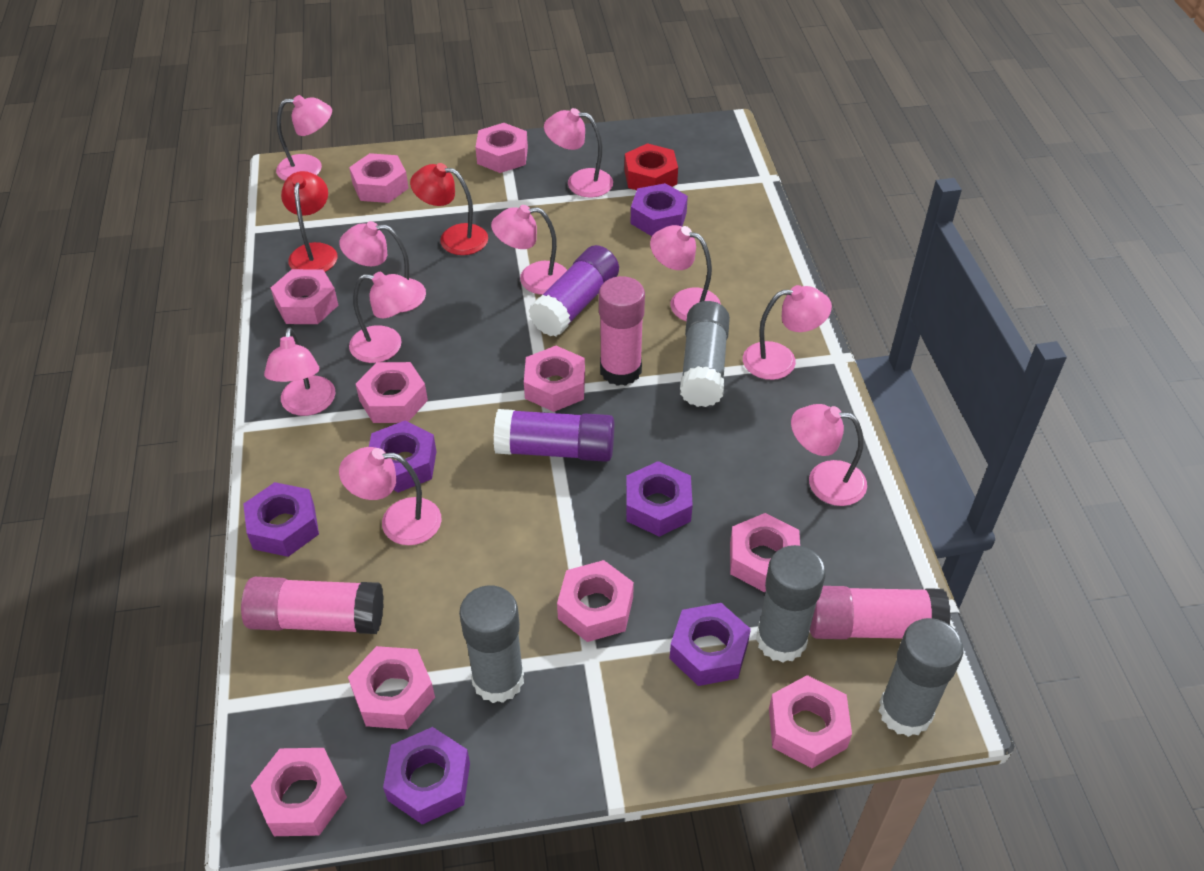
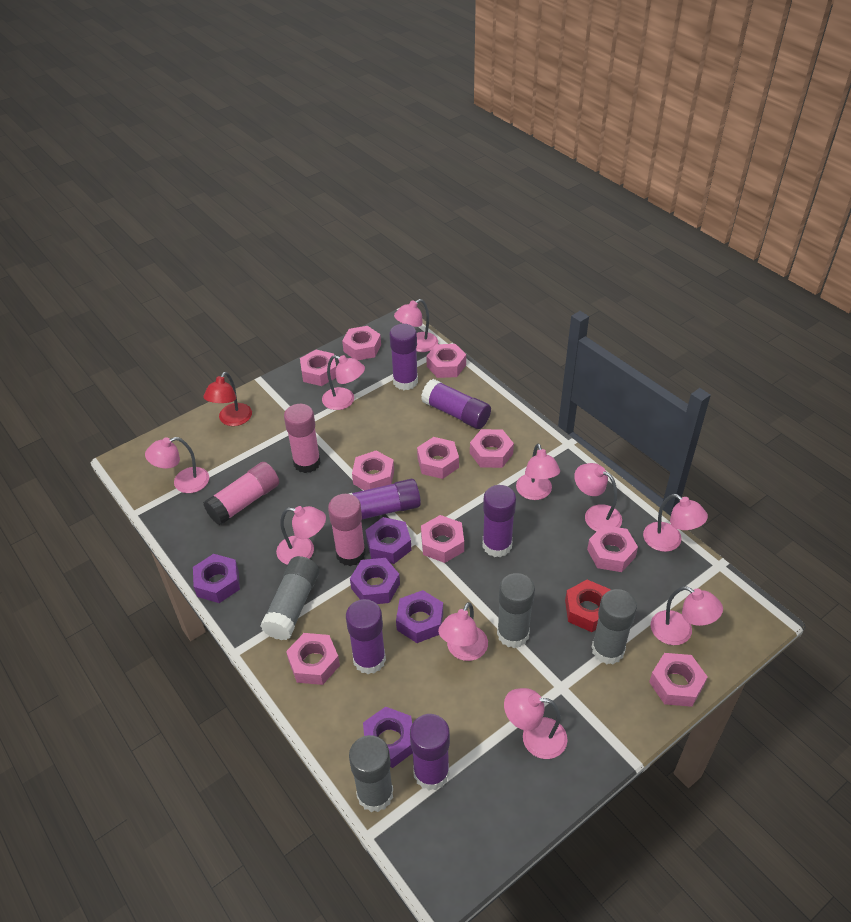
purple glue stick: [494,409,614,462] [528,245,619,336] = 2 -> [346,599,386,674] [349,479,421,519] [389,324,418,390] [410,714,450,790] [421,379,491,429] [483,485,516,557] = 6
purple nut: [243,482,319,557] [369,421,436,493] [383,727,470,825] [626,461,693,537] [630,183,688,236] [669,603,751,686] = 6 -> [193,554,240,603] [350,558,400,604] [363,707,413,768] [365,517,411,564] [396,590,443,643] = 5
red lamp: [281,171,337,272] [410,163,488,255] = 2 -> [203,372,252,426] = 1

